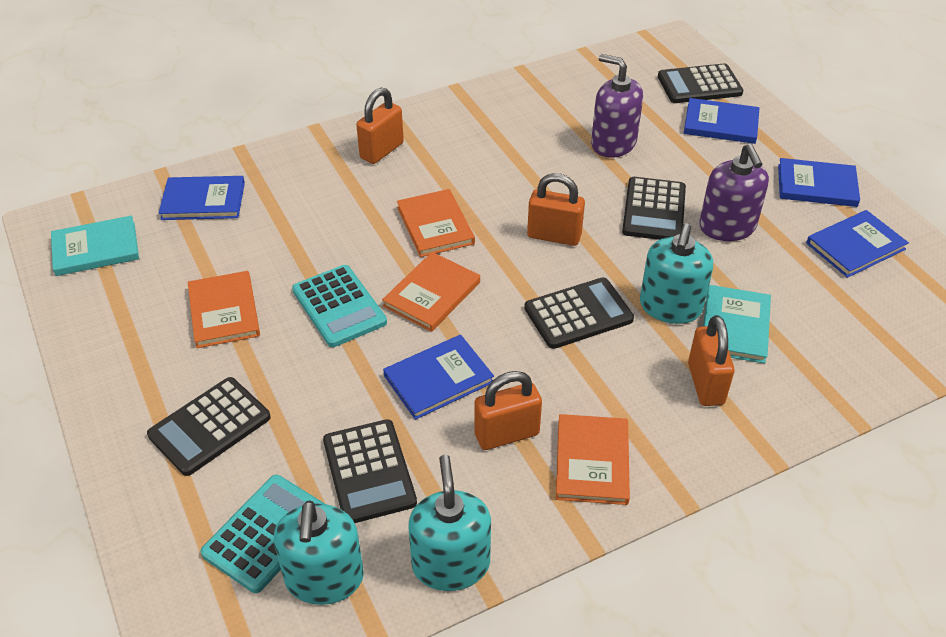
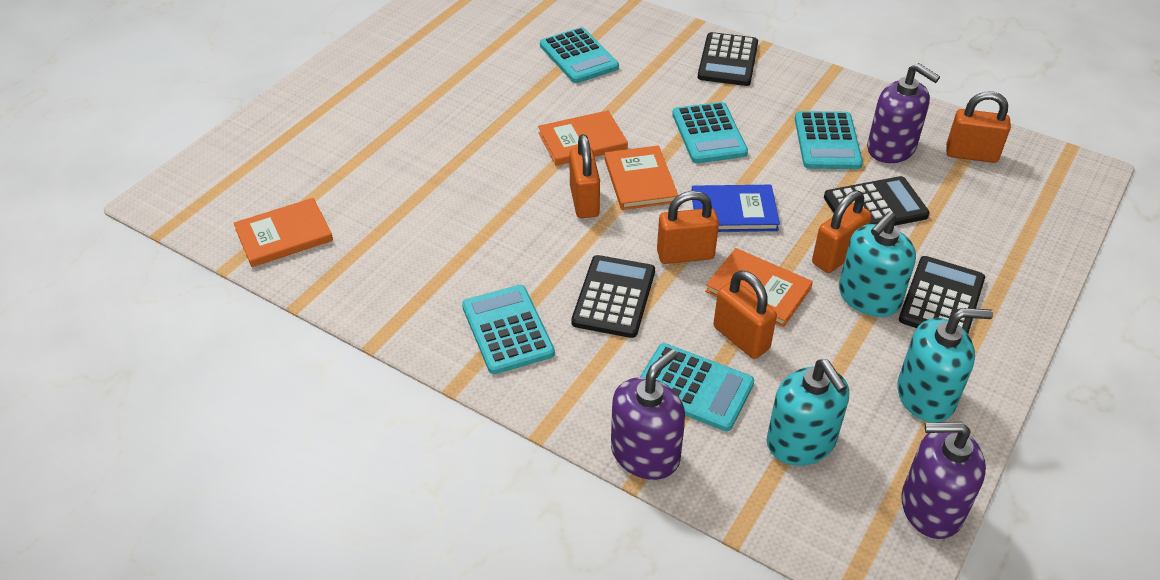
black calculator: [147,377,271,476] [323,419,417,523] [524,278,634,349] [622,177,686,240] [658,63,743,103] = 5 -> [572,255,655,338] [698,32,758,86] [824,176,930,226] [899,256,985,334] = 4
blue book: [159,176,245,220] [383,335,494,420] [684,98,759,144] [778,158,860,207] [806,210,909,278] = 5 -> [691,185,780,232] = 1
orange padlock: [356,88,404,164] [474,371,542,450] [527,173,585,246] [688,315,735,406] = 4 -> [569,134,600,218] [657,191,719,264] [713,270,777,359] [812,191,871,273] [946,91,1011,163] = 5
purple soap dispenser: [591,54,643,158] [699,144,769,241] = 2 -> [611,349,685,480] [867,63,940,163] [901,422,986,539] = 3
turquoise book: [51,216,139,276] [703,285,771,364] = 2 -> none = 0
turquoise calculator: [201,475,325,593] [292,265,387,347] = 2 -> [462,285,555,374] [540,27,619,83] [640,343,754,431] [672,102,748,163] [795,111,863,169] = 5

